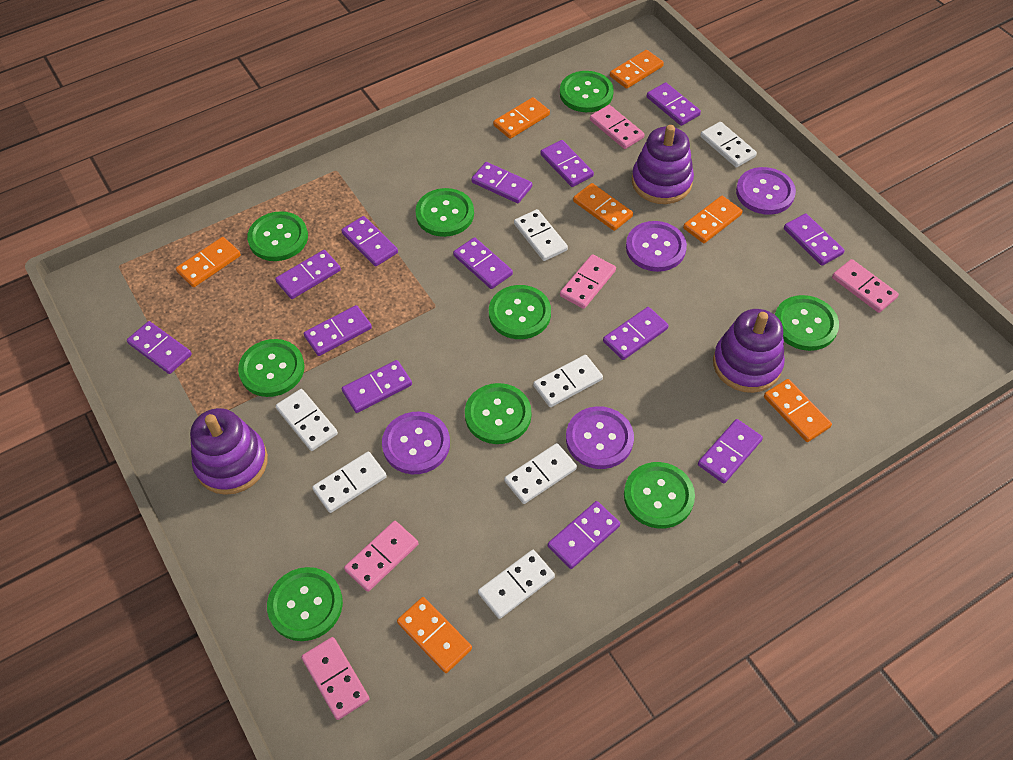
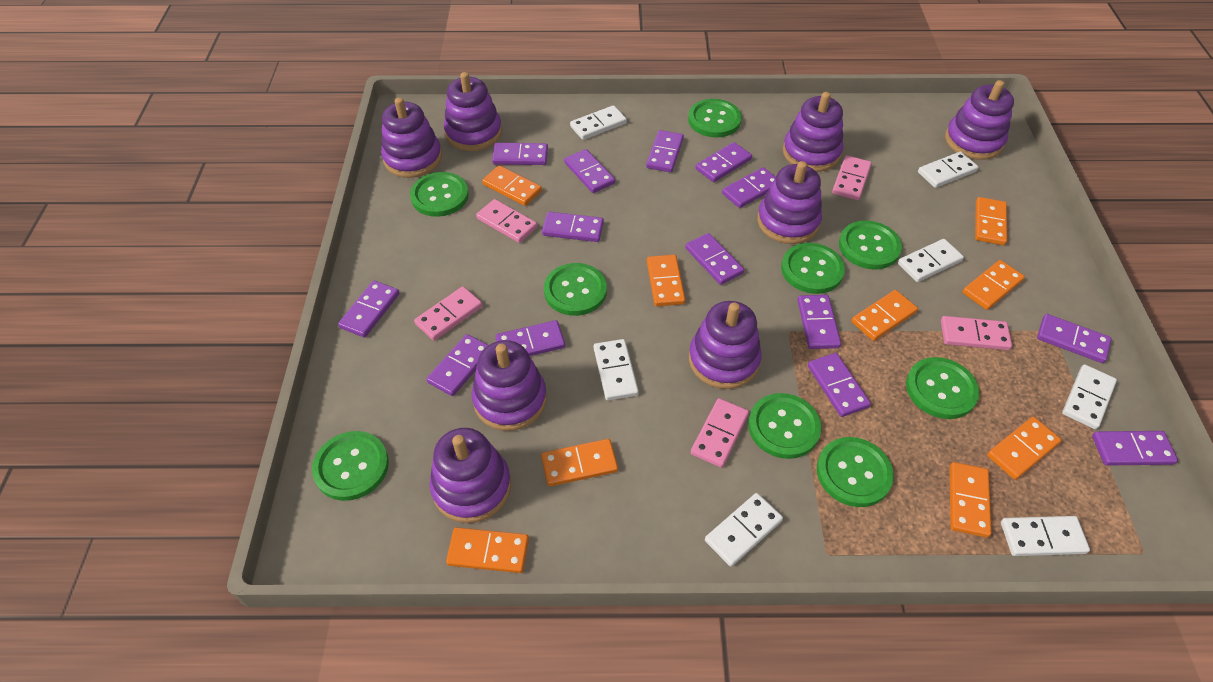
orange domino: [176,237,241,287] [397,597,472,673] [493,97,550,139] [573,183,633,231] [610,50,664,89] [683,196,743,243] [764,379,832,442] = 7 -> [446,527,529,573] [482,165,542,206] [541,439,618,486] [647,255,685,306] [851,290,918,341] [950,462,991,538] [962,260,1025,310] [975,197,1007,245] [987,417,1061,480] = 9
purple button: [382,412,450,474] [566,406,634,469] [626,221,687,272] [736,167,796,215] = 4 -> none = 0
purple domino: [127,321,192,374] [275,250,341,299] [304,305,372,356] [341,216,398,266] [342,360,412,413] [453,237,513,289] [471,162,532,203] [540,140,594,187] [548,501,620,569] [603,307,669,360] [647,82,701,126] [698,419,763,483] [784,214,844,266] = 13 -> [338,281,399,337] [427,334,488,396] [492,143,548,165] [495,320,565,356] [542,212,604,242] [564,149,615,193] [646,130,684,172] [685,233,744,285] [696,142,752,182] [722,167,776,208] [797,295,841,349] [808,353,871,417] [1037,314,1112,363] [1092,431,1178,466] = 14
purple stacking toy: [190,408,268,495] [632,125,694,204] [713,309,785,393] = 3 -> [381,98,442,178] [429,428,511,523] [444,72,502,151] [472,340,547,431] [689,301,762,389] [757,161,822,244] [783,92,843,172] [945,80,1014,160] = 8

